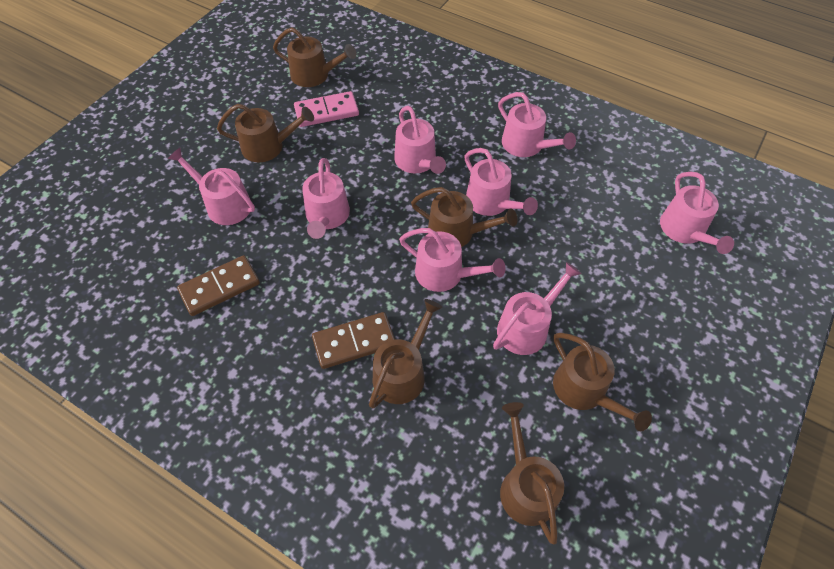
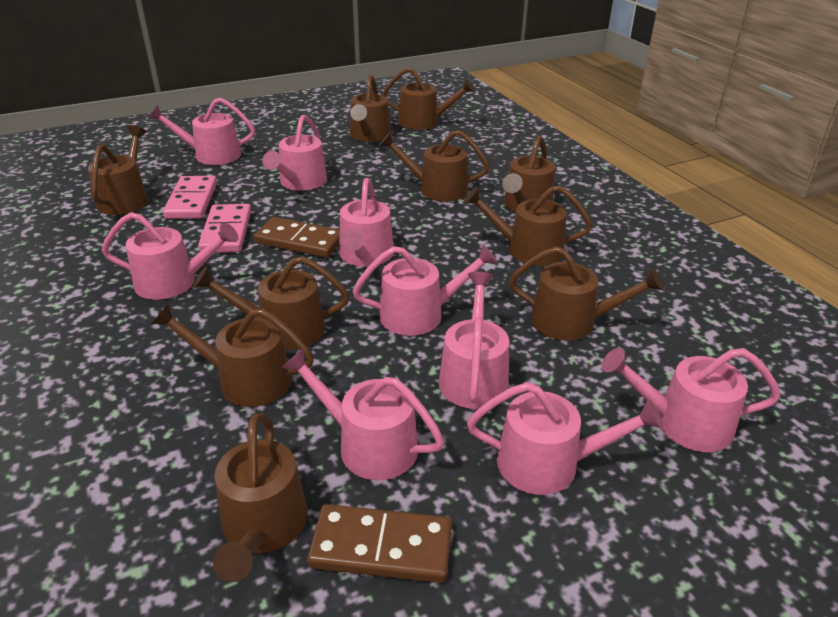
brown watering can: [217,104,314,162] [273,27,356,87] [369,299,443,409] [411,187,517,247] [500,402,564,544] [553,333,652,431] = 6 -> [88,125,148,215] [151,303,314,407] [193,256,350,350] [213,413,308,582] [350,75,391,142] [379,130,490,202] [382,67,475,130] [463,185,592,266] [502,136,555,212] [509,246,664,340] = 10
pink domino: [294,91,359,127] = 1 -> [163,176,217,219] [198,204,251,253] = 2
pink watering can: [168,148,255,225] [302,158,350,239] [394,106,446,174] [399,228,505,292] [464,148,538,216] [493,262,582,355] [498,92,576,157] [660,172,734,254] = 8 -> [102,212,238,300] [148,98,255,165] [262,115,327,191] [282,348,444,480] [339,178,394,267] [352,244,498,336] [439,272,509,409] [467,382,664,495] [602,348,781,452] = 9

